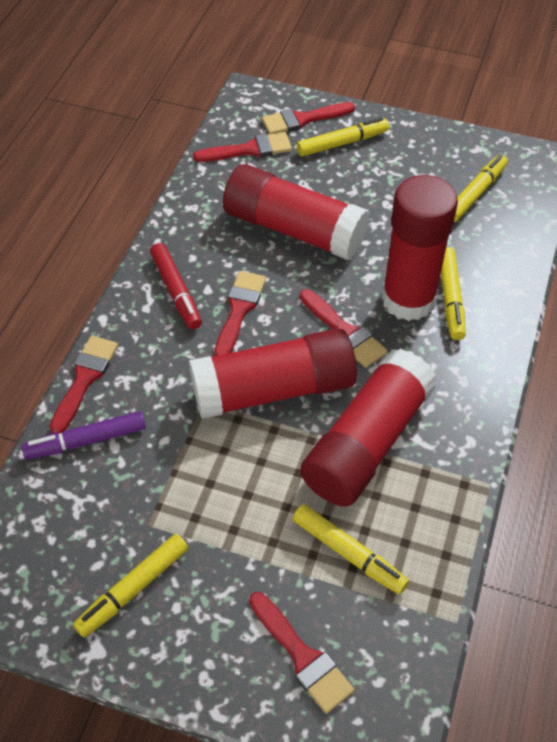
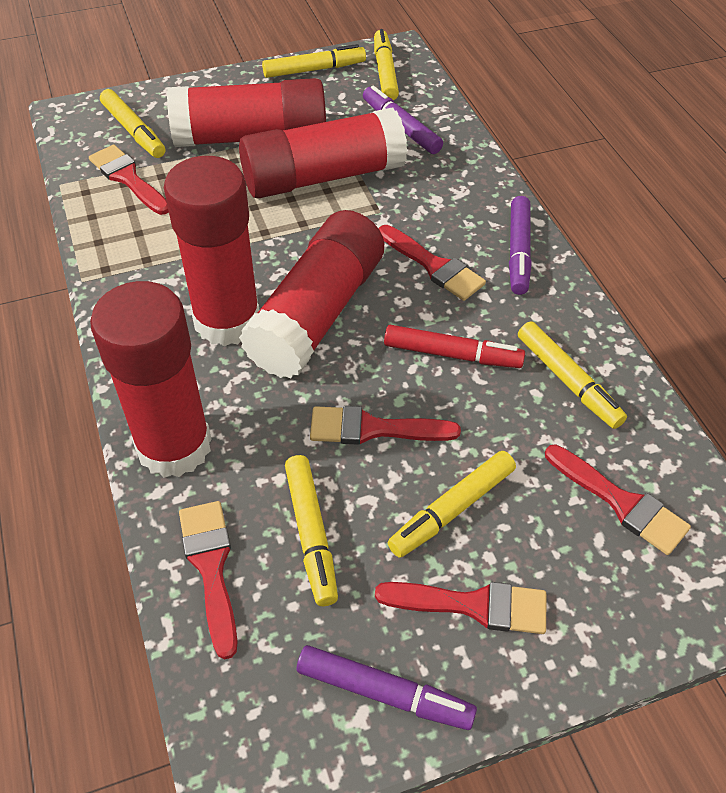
purple marker: [21,411,146,459] = 1 -> [297,645,477,730] [363,86,443,154] [509,196,532,295] = 3
red glue stick: [189,328,357,419] [223,164,370,260] [300,348,437,507] [382,175,458,321] = 4 -> [90,281,211,478] [164,156,259,346] [167,78,326,147] [239,107,408,199] [239,210,384,379] = 5
yellow marker: [73,534,188,637] [293,504,409,594] [297,117,389,157] [441,247,466,340] [454,154,508,222] = 5 -> [100,89,165,158] [262,44,366,78] [285,455,338,606] [374,29,399,100] [388,451,516,558] [518,321,627,429] = 6

